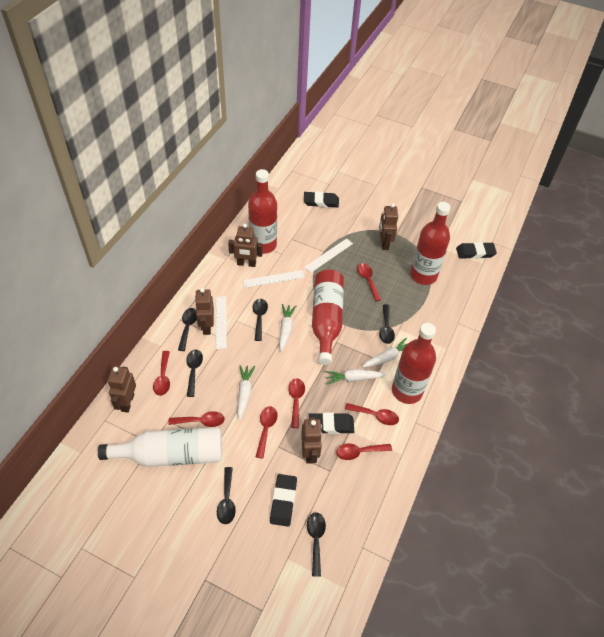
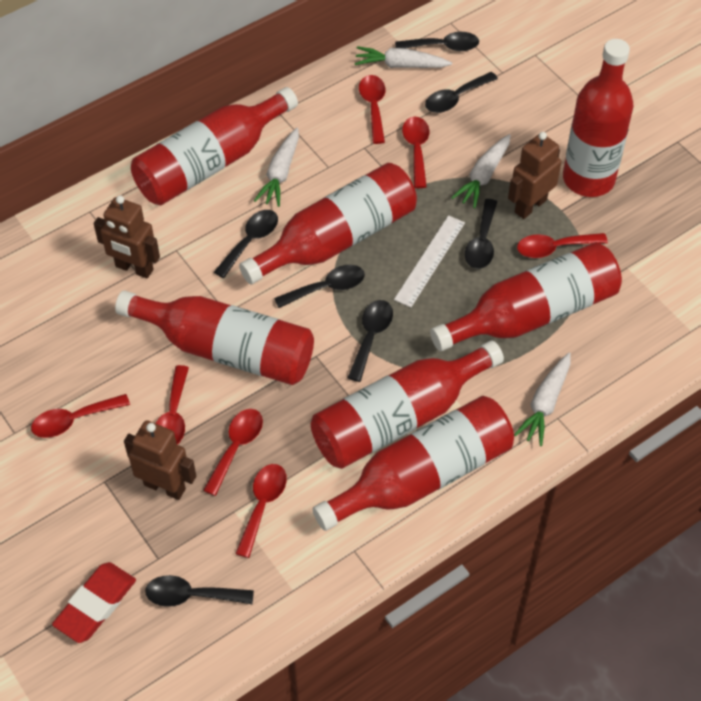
black eraser: [270,474,297,527] [304,191,339,207] [309,412,354,434] [456,242,497,259] = 4 -> none = 0
black spoon: [178,308,197,351] [186,350,203,397] [217,467,236,524] [253,299,268,341] [307,512,326,576] [379,304,395,344] = 6 -> [145,575,254,607] [214,210,278,278] [274,265,365,308] [348,300,393,382] [395,32,479,51] [425,72,498,113] [465,199,497,269] = 7
brown robot: [108,366,136,412] [195,288,214,335] [228,224,263,267] [301,417,322,464] [379,203,398,250] = 5 -> [94,195,160,278] [124,420,196,500] [508,132,561,219] = 3
red bottle: [248,169,277,254] [312,269,344,365] [392,323,436,404] [410,202,451,285] = 4 -> [115,290,314,385] [131,87,298,205] [239,163,417,284] [311,340,504,469] [312,396,514,531] [430,242,622,351] [563,39,633,197] = 7
red eraser: none = 0 -> [52,562,136,643] = 1
white bottle: [98,427,222,467] = 1 -> none = 0
white ruler: [216,296,227,349] [243,270,305,288] [304,238,353,273] = 3 -> [394,215,465,307] = 1

